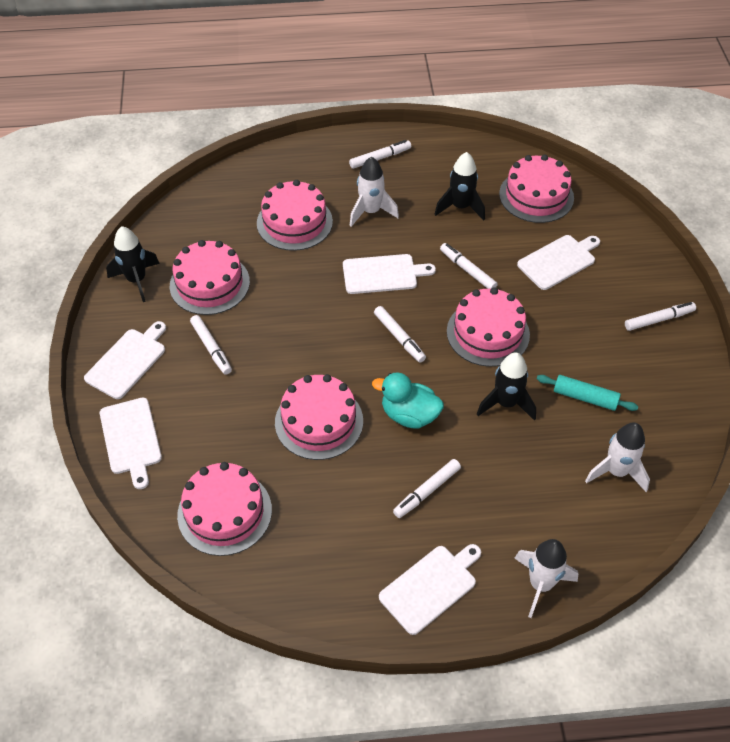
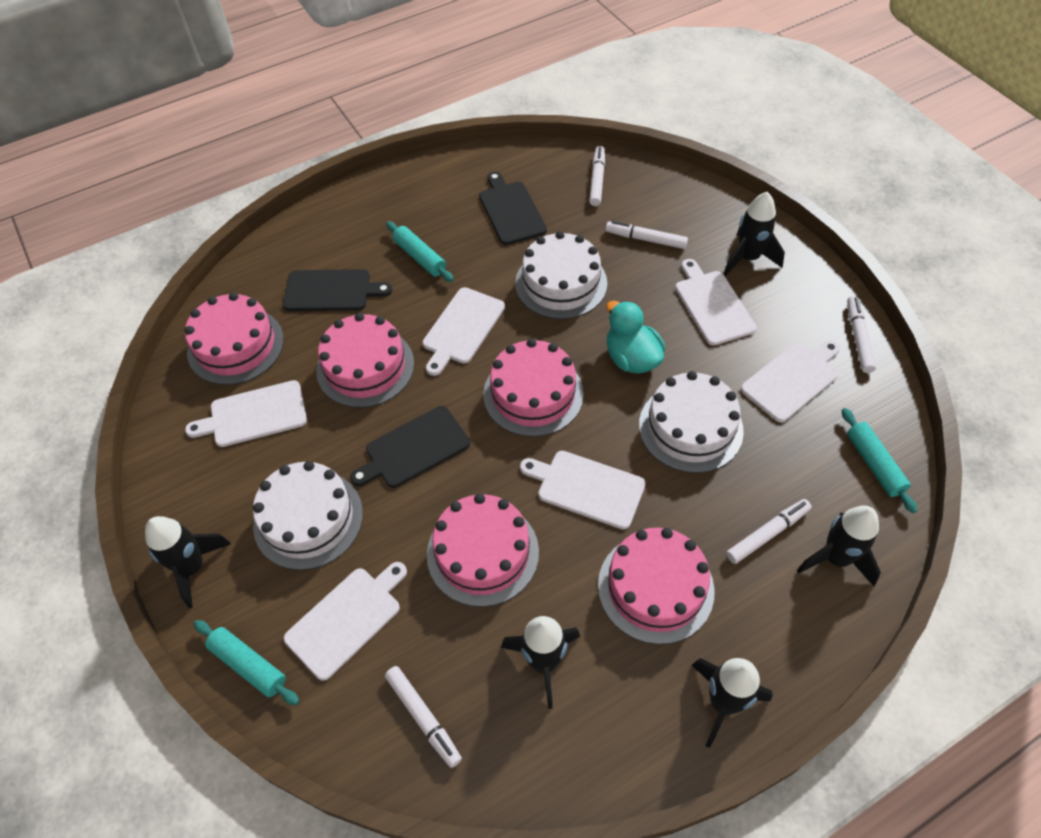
black cutting board: none = 0 -> [283,269,392,311] [350,406,470,488] [479,171,547,245] = 3
black rocket: [106,226,160,302] [434,152,485,220] [477,352,536,421] = 3 -> [145,516,231,608] [501,616,580,709] [692,658,773,748] [723,192,785,276] [797,505,881,586] = 5
pink cake: [170,240,250,315] [177,462,272,556] [257,180,333,251] [275,374,363,460] [447,287,530,367] [499,154,574,223] = 6 -> [185,292,284,385] [316,313,414,408] [427,493,539,607] [483,339,584,437] [598,528,715,644] = 5
turquoise rolling pin: [537,375,638,411] = 1 -> [194,620,299,705] [386,221,454,282] [842,408,918,513] = 3
white cake: none = 0 -> [253,461,363,570] [515,231,607,319] [639,371,744,473] = 3
white cutting board: [84,321,166,399] [100,398,162,489] [343,254,436,294] [379,544,481,635] [517,235,600,290] = 5 -> [185,380,307,447] [284,562,407,681] [423,287,505,376] [520,451,646,530] [675,259,757,346] [741,340,840,422] = 6
white marker: [190,315,232,375] [349,140,411,169] [374,306,426,363] [393,459,461,518] [440,243,498,289] [625,302,696,331] = 6 -> [385,666,462,768] [589,146,605,206] [605,221,688,249] [726,499,812,564] [847,296,876,373] = 5
white rocket: [349,157,399,227] [514,539,578,618] [585,423,650,492] = 3 -> none = 0

